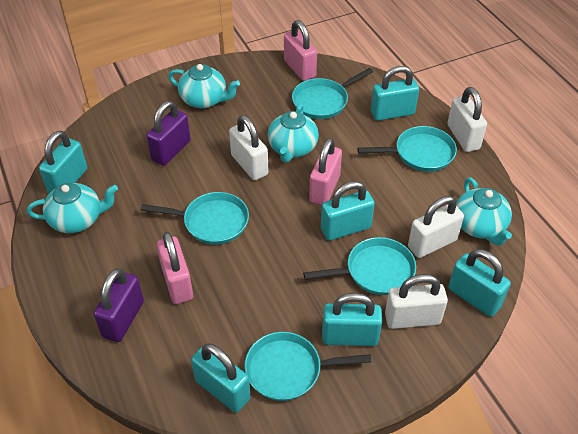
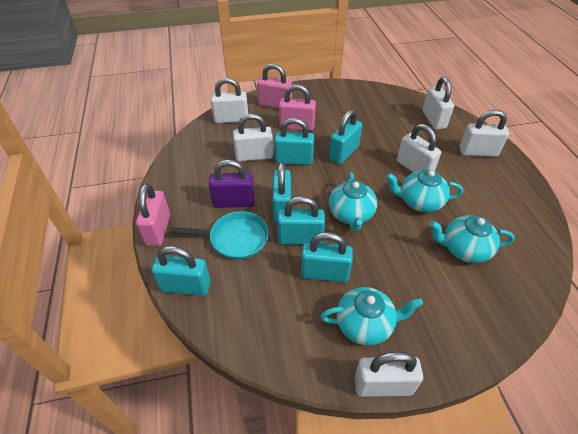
purple padlock: [94,268,144,342] [146,101,191,166] = 2 -> [209,160,255,208] = 1
turquoise pan: [141,192,249,245] [245,332,371,401] [292,68,373,119] [303,237,416,295] [357,126,457,172] = 5 -> [170,211,269,260] = 1
white padlock: [229,115,268,180] [385,274,448,329] [408,196,464,258] [447,87,487,152] = 4 -> [211,78,248,123] [233,114,273,162] [354,352,423,397] [397,124,441,173] [422,77,454,130] [460,110,509,157] = 6

